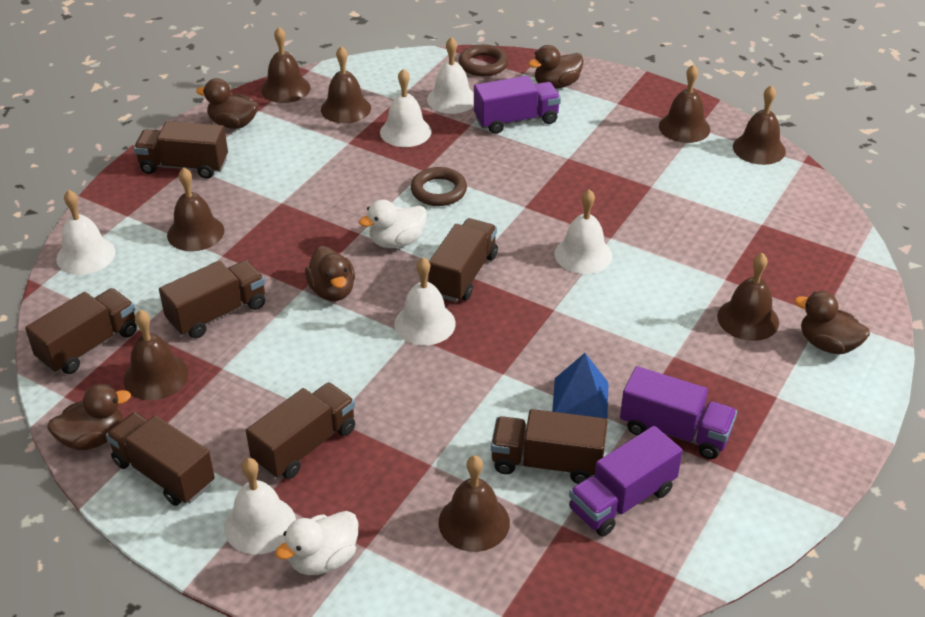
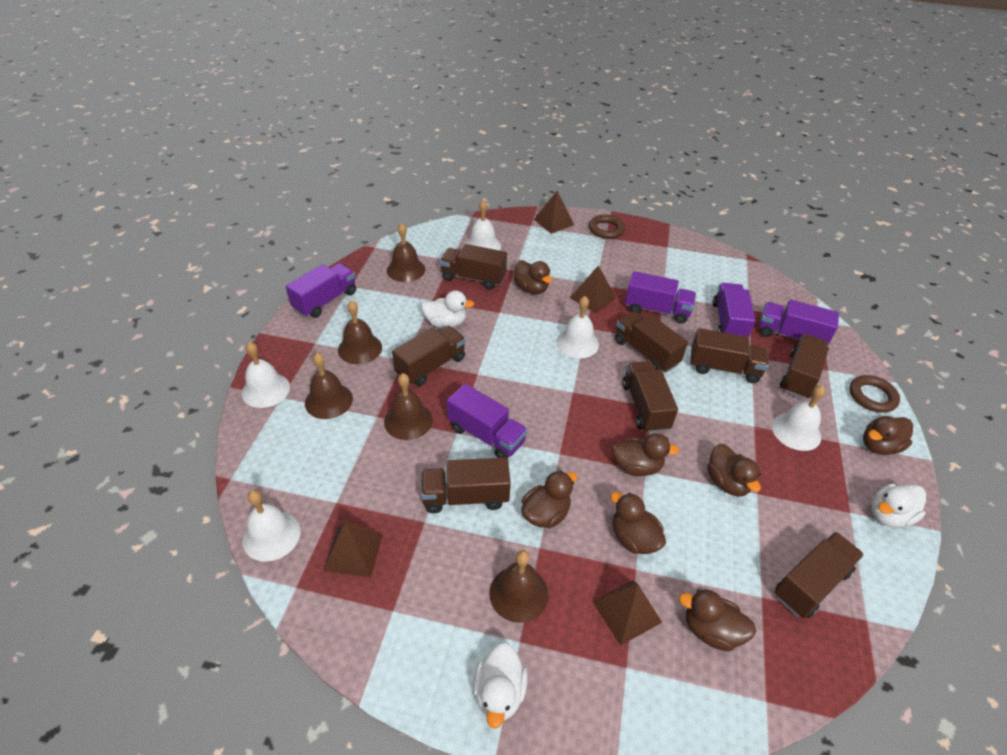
blue pyramid: [552,353,609,419] = 1 -> none = 0
brown bell: [124,310,188,400] [167,167,224,251] [261,27,311,103] [321,46,371,123] [439,456,510,552] [659,64,710,143] [717,253,779,341] [733,85,786,165] = 8 -> [305,353,353,419] [338,300,382,364] [384,373,433,440] [387,223,425,282] [489,550,548,623] = 5
brown duck: [47,384,131,450] [196,78,259,129] [305,246,355,301] [528,45,584,89] [795,291,870,354] = 5 -> [513,260,552,294] [521,470,577,528] [610,492,666,554] [612,433,679,476] [679,589,756,652] [707,444,761,497] [863,416,913,455] = 7
brown pyramid: none = 0 -> [323,521,383,577] [534,191,574,234] [570,265,616,313] [592,580,662,646] = 4
brown truck: [25,288,137,374] [106,412,215,506] [134,121,228,179] [159,260,265,339] [246,382,355,479] [428,218,498,302] [491,409,608,484] = 7 -> [392,326,466,386] [421,457,511,513] [440,244,507,290] [615,312,688,373] [622,361,678,433] [690,328,769,383] [775,532,864,618] [780,334,829,399] = 8
purple truck: [474,76,561,134] [569,426,683,537] [620,366,737,459] = 3 -> [286,263,356,318] [447,384,528,458] [625,271,696,324] [713,283,756,337] [759,300,839,346] = 5
white bell: [56,190,116,275] [224,458,296,554] [380,68,431,147] [394,257,456,345] [427,37,474,114] [554,189,612,274] = 6 -> [242,342,290,408] [243,490,301,562] [465,200,501,251] [556,296,599,358] [772,385,825,451] = 5
white duck: [275,511,358,575] [359,199,427,248] = 2 -> [421,290,474,328] [473,642,528,729] [872,484,926,528] = 3

